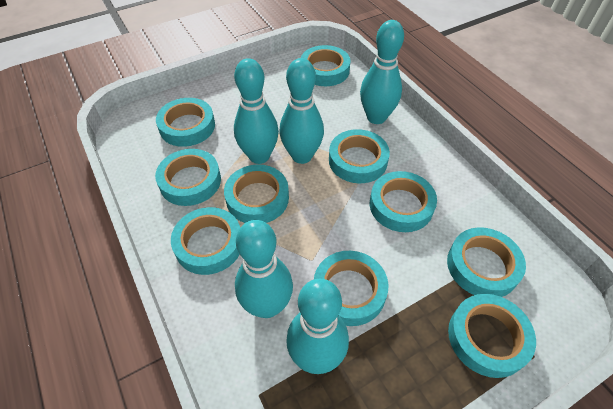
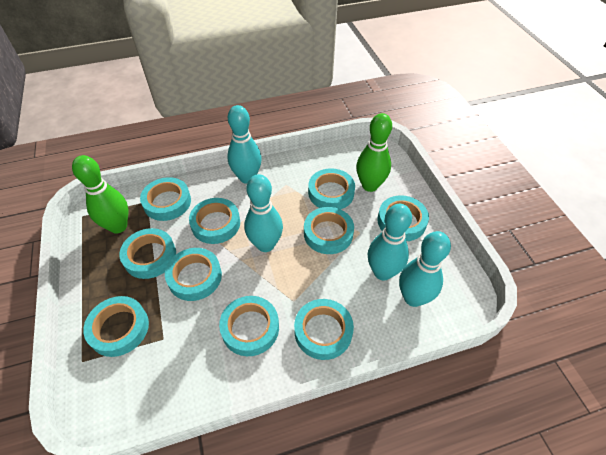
green bowling pin: none = 0 -> [72,155,128,234] [356,113,392,192] = 2
turquoise bowling pin: [234,58,279,164] [235,220,293,318] [279,58,324,164] [286,279,349,374] [360,20,404,124] = 5 -> [227,105,262,184] [245,174,283,252] [368,204,412,280] [399,231,451,307] = 4

